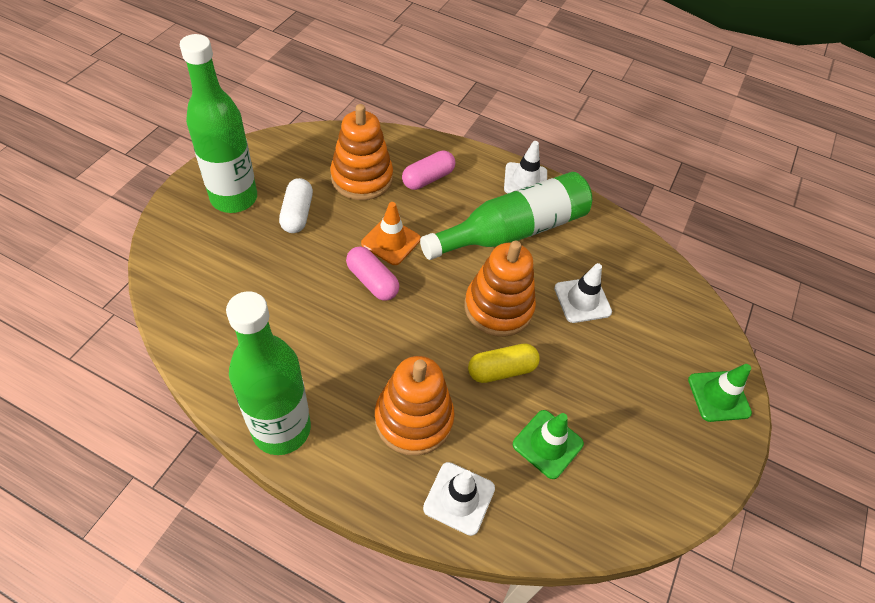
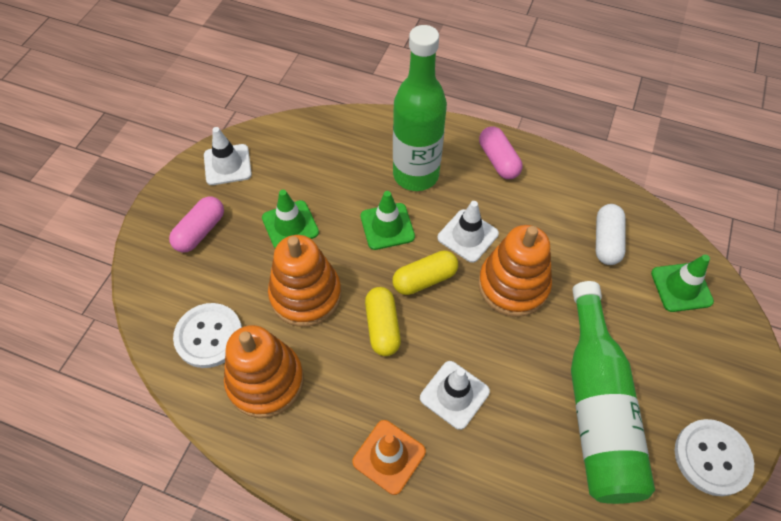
green bottle: [180,34,257,213] [226,291,311,455] [420,172,592,260] = 3 -> [393,25,447,191] [571,281,655,504] = 2
green traffic cone: [513,410,584,479] [688,364,752,422] = 2 -> [262,190,319,248] [361,191,415,250] [651,255,714,312] = 3
white button: none = 0 -> [173,303,242,368] [675,419,754,496] = 2
yellow capsule: [468,343,540,383] = 1 -> [365,287,401,356] [393,250,458,295] = 2

